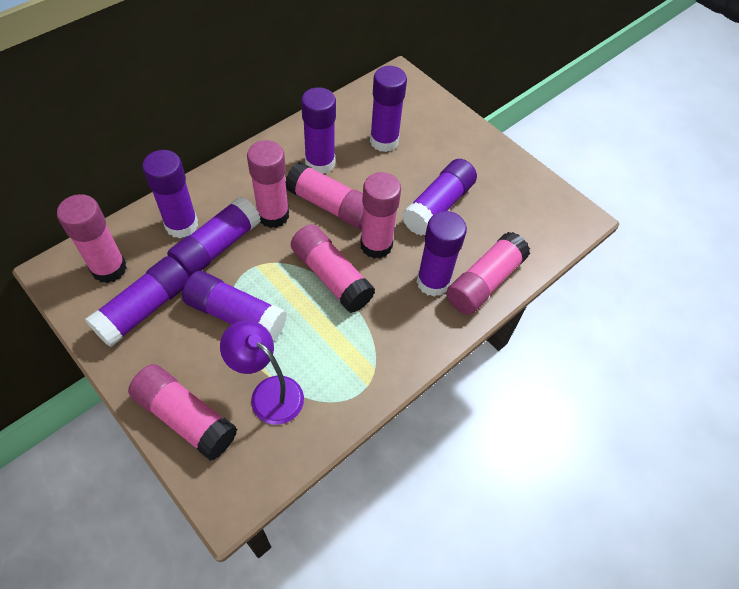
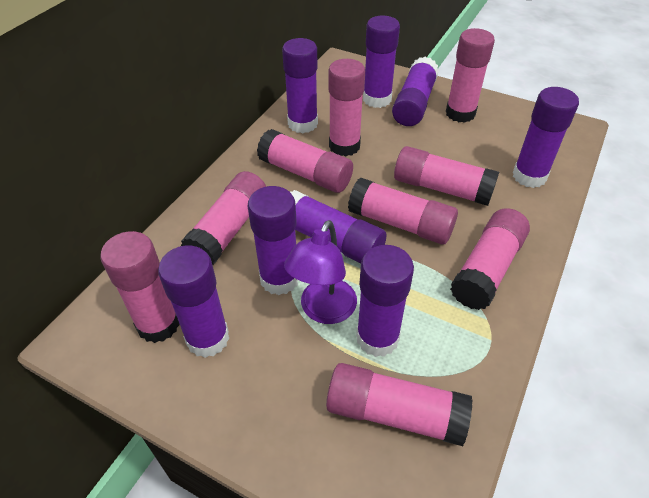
pink glue stick: [57,194,127,283] [128,364,237,461] [247,140,289,228] [285,162,363,229] [291,224,375,313] [360,172,401,259] [446,232,530,315] = 7 -> [101,231,180,343] [181,171,266,265] [257,129,353,193] [326,363,472,446] [328,59,365,156] [348,177,458,245] [394,146,499,206] [446,28,495,123] [450,208,530,310] = 9

